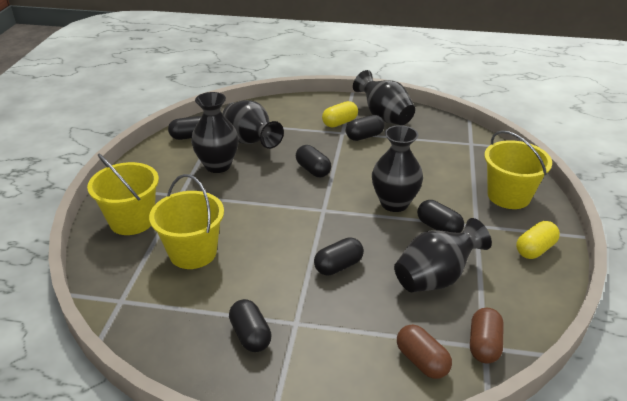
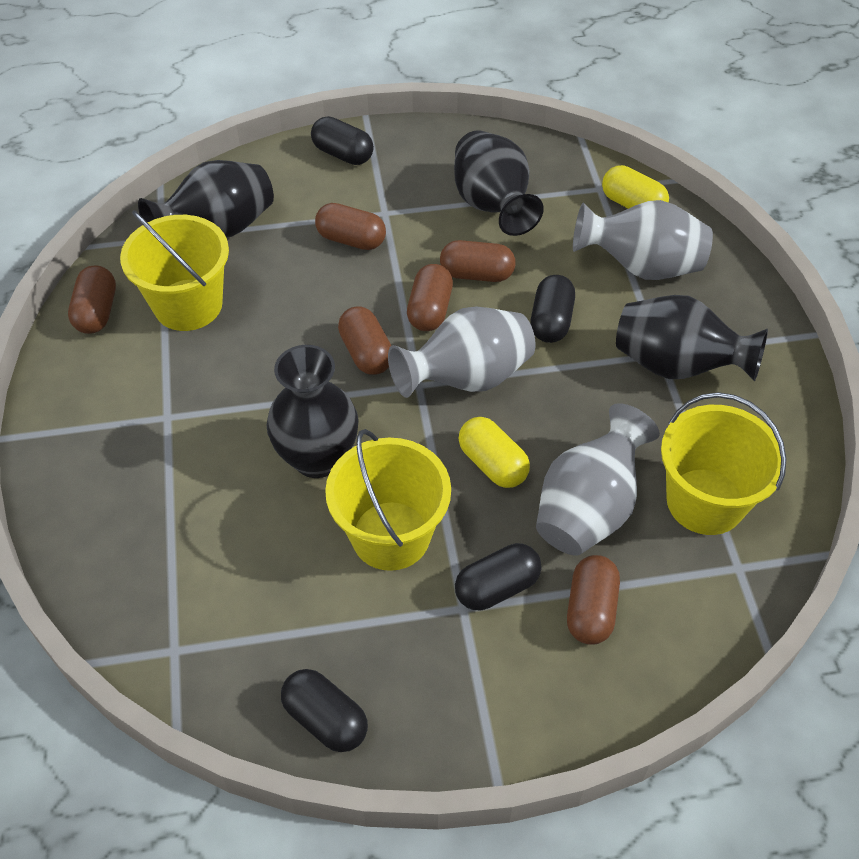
black capsule: [168,116,202,140] [229,299,272,352] [296,145,331,177] [314,237,364,276] [346,115,385,141] [417,200,464,233] = 6 -> [281,669,368,752] [311,116,374,165] [455,543,541,610] [531,275,575,343] = 4
black vase: [191,92,239,173] [223,100,284,149] [353,70,415,125] [372,125,423,212] [394,218,492,292] = 5 -> [138,160,274,237] [267,345,359,478] [454,130,544,236] [616,295,768,381] = 4
brown capsule: [397,324,452,379] [470,308,504,364] = 2 -> [68,265,116,334] [315,203,386,250] [338,306,391,375] [407,264,453,331] [440,240,516,282] [567,555,620,645] = 6
grey vase: none = 0 -> [388,307,536,398] [536,403,660,556] [573,200,713,280] = 3

